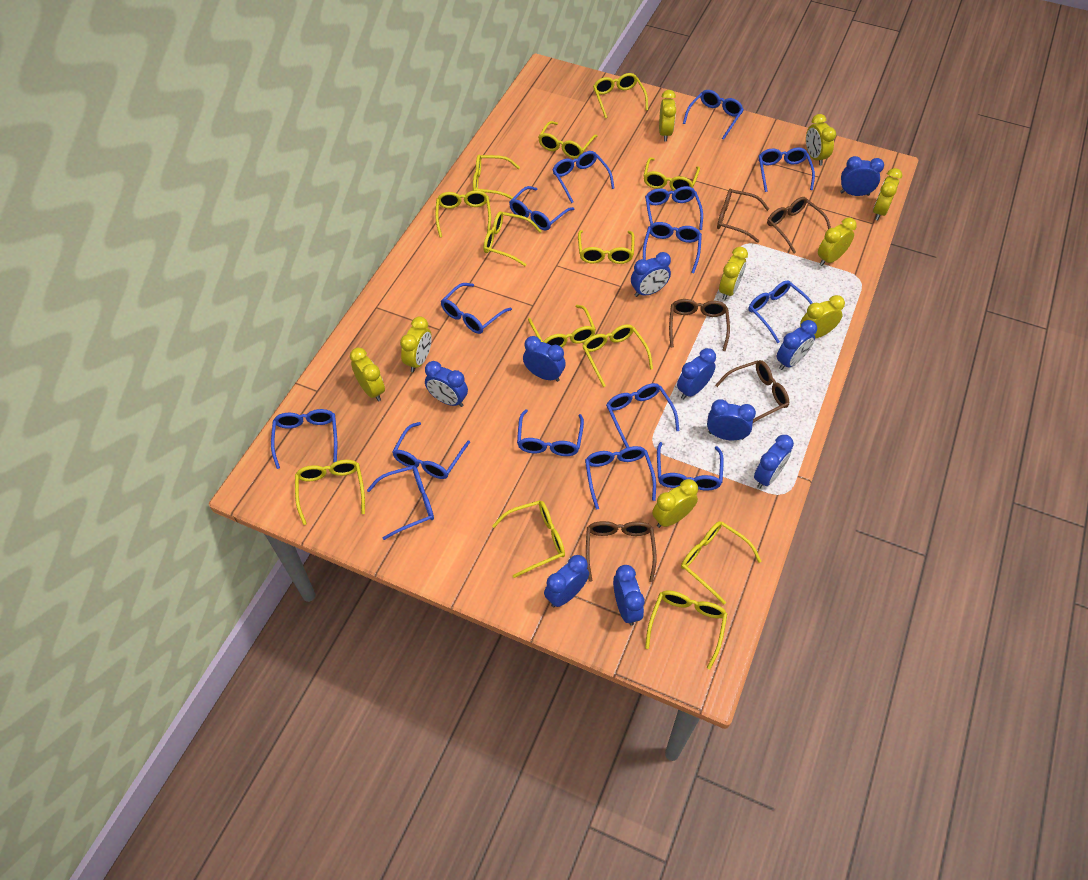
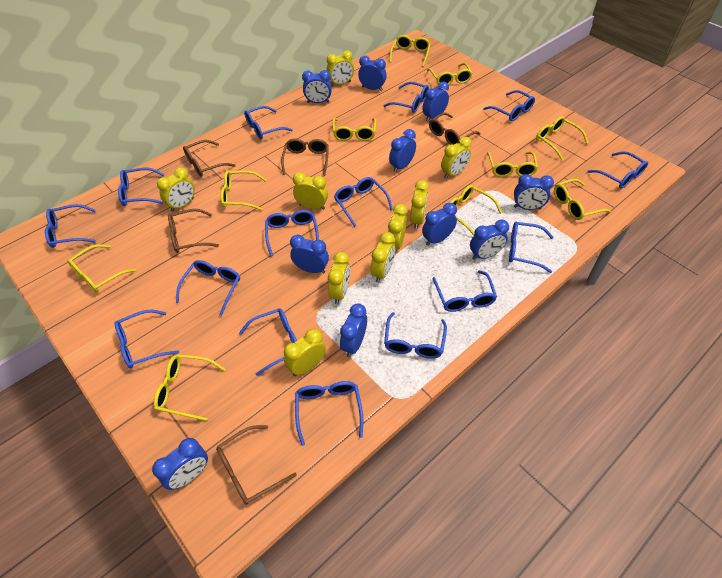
yellow glasses: [295,460,365,525] [435,190,491,237] [473,155,520,199] [483,211,542,266] [492,500,565,578] [528,305,596,347] [538,121,598,159] [578,230,635,264] [583,324,653,387] [593,73,648,118] [644,157,700,191] [645,590,727,669] [681,521,762,604] = 13 -> [67,244,136,292] [153,354,225,421] [221,171,266,210] [332,118,376,141] [390,35,431,67] [427,63,473,85] [449,185,502,235] [487,152,538,177] [536,116,589,160] [554,179,611,220] = 10

